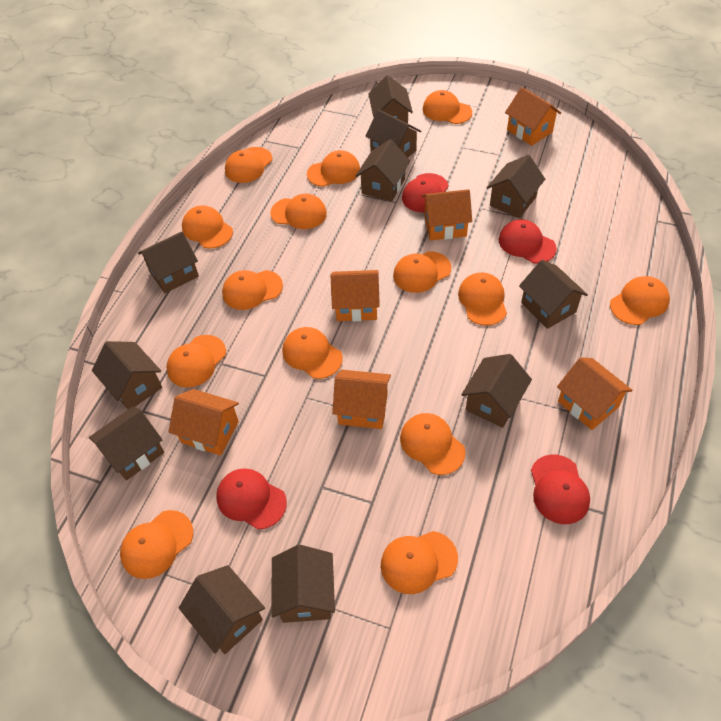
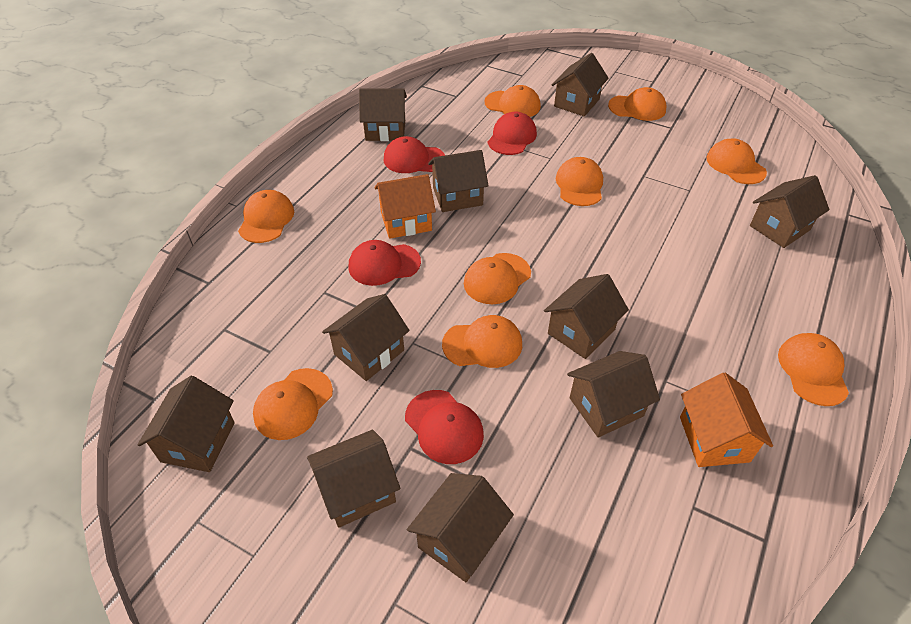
brown house: [89,406,164,480] [92,341,162,409] [138,232,199,293] [179,565,265,654] [271,545,335,623] [356,140,410,202] [366,109,421,157] [368,75,413,124] [461,354,532,428] [487,155,545,218] [519,260,588,329] = 11 -> [138,376,235,472] [307,430,400,528] [322,294,410,381] [359,88,407,141] [407,473,514,582] [428,150,489,212] [544,274,629,359] [552,53,609,116] [567,351,660,438] [750,175,829,248] = 10
orange cap: [120,510,193,579] [166,335,226,388] [182,205,233,249] [222,270,283,310] [225,147,272,183] [270,194,327,229] [282,327,343,379] [307,150,360,187] [381,531,458,594] [393,251,452,293] [400,413,466,475] [423,90,472,124] [458,272,507,326] [610,276,670,325] = 14 -> [238,190,294,243] [253,368,333,440] [442,315,522,368] [464,253,531,304] [484,85,541,117] [556,157,603,206] [608,87,667,121] [706,138,767,184] [778,333,849,406] = 9
orange house: [169,389,239,456] [331,270,380,321] [332,370,391,429] [422,189,472,240] [505,87,561,146] [557,357,633,430] = 6 -> [375,174,436,239] [680,373,773,467] = 2

